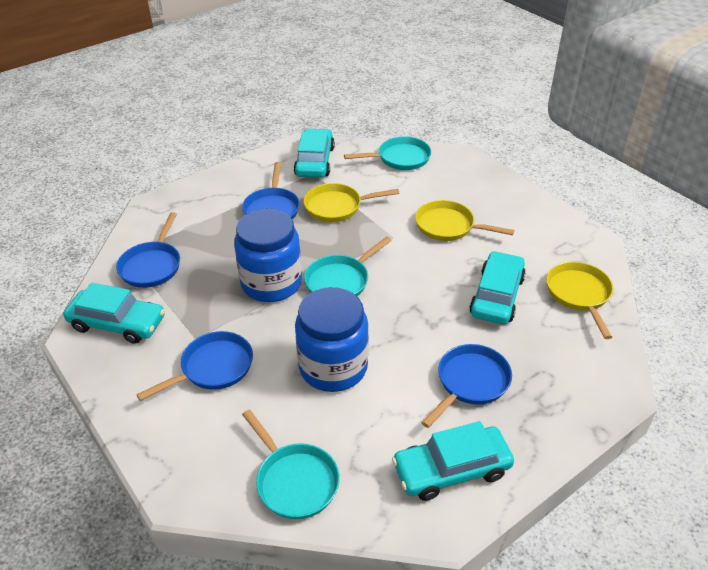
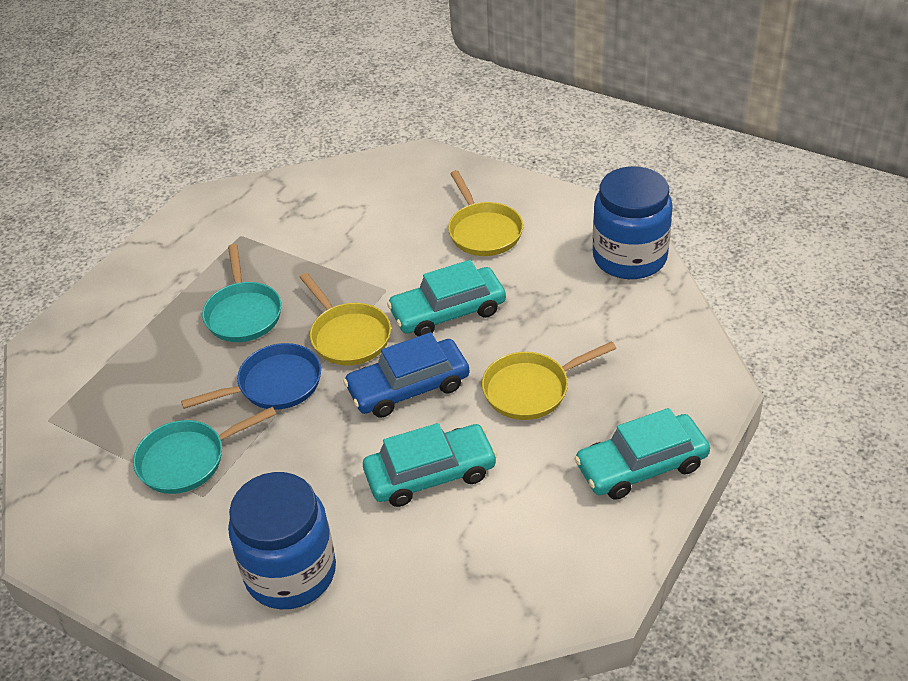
blue car: none = 0 -> [343,332,470,418] = 1
blue pan: [116,212,180,288] [136,331,253,401] [242,162,300,220] [421,344,512,428] = 4 -> [181,343,321,410] = 1
turquoise car: [63,283,165,344] [294,128,335,178] [392,421,514,501] [469,251,526,324] = 4 -> [363,423,498,507] [387,260,506,336] [574,408,710,500] = 3
turquoise pan: [242,409,340,519] [304,237,392,296] [344,137,431,170] = 3 -> [133,407,276,494] [202,244,282,342] = 2

